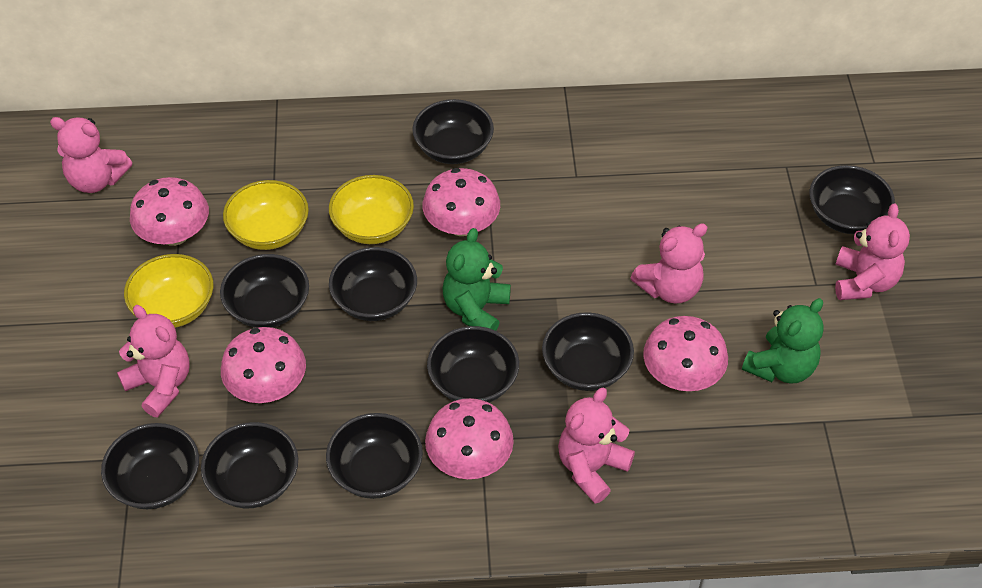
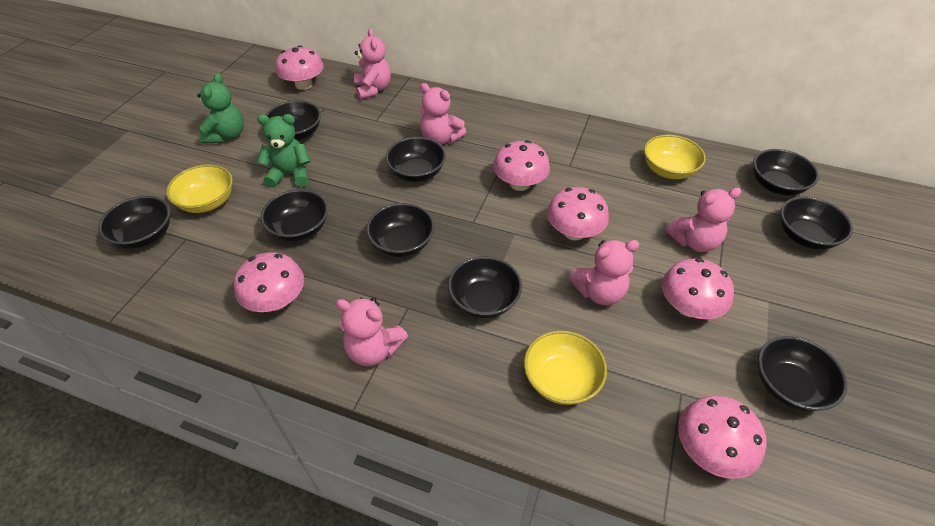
pink mushroom: [130,177,209,246] [221,327,306,403] [423,168,500,236] [425,398,514,479] [643,316,728,391] = 5 -> [234,252,304,312] [276,45,324,90] [493,140,550,191] [547,187,609,240] [662,258,734,319] [678,395,767,479] = 6

